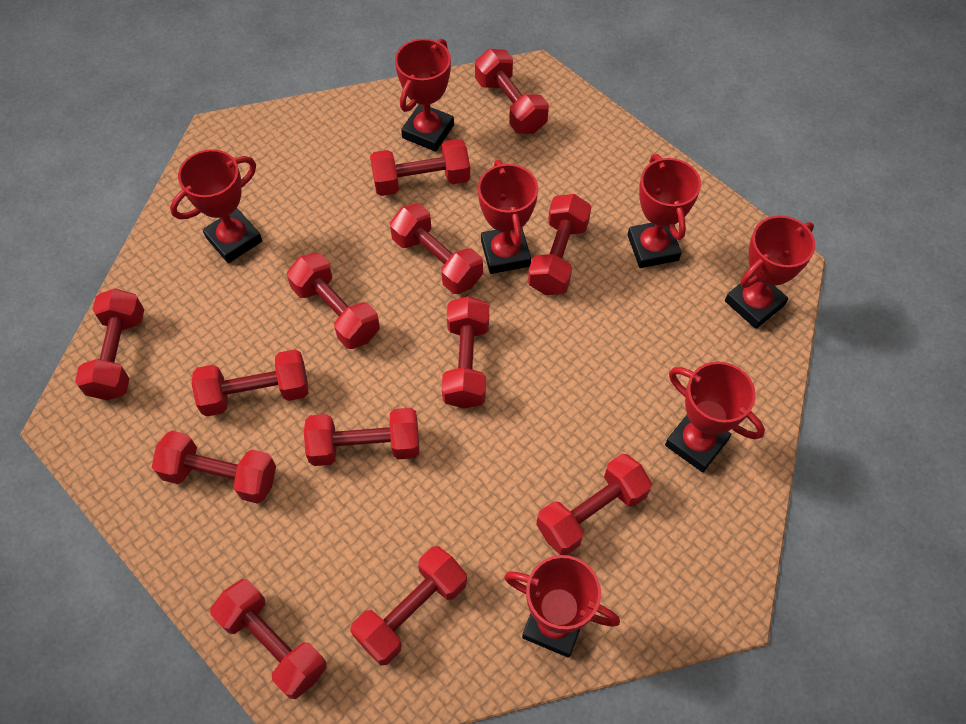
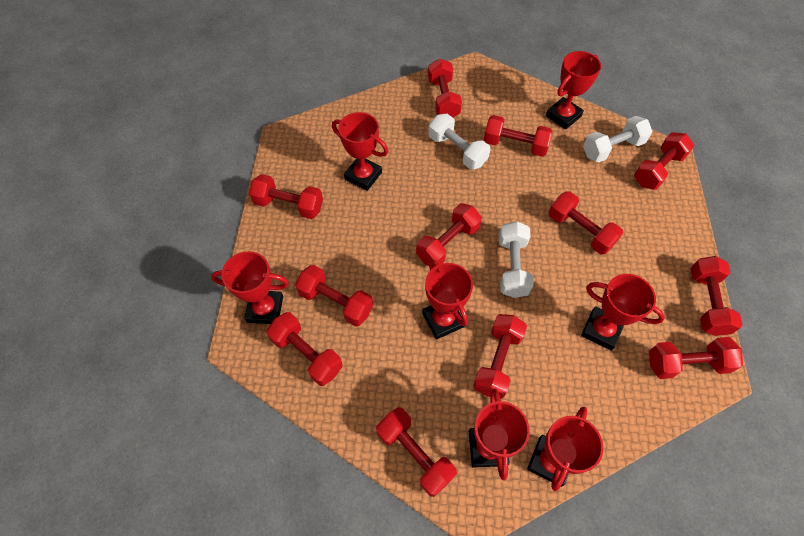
red dumbbell: [75,288,144,400] [152,431,276,504] [192,349,308,416] [210,579,327,699] [287,253,380,349] [304,408,419,466] [350,546,467,666] [370,139,470,196] [390,203,483,294] [442,296,489,409] [475,49,549,134] [528,194,591,295] [536,454,652,555] = 13 -> [249,174,323,219] [266,312,343,386] [295,265,373,327] [376,407,457,497] [416,203,482,266] [428,59,462,117] [473,314,527,399] [483,115,552,157] [548,191,623,255] [634,132,694,190] [649,337,743,379] [691,256,742,336] = 12
white dumbbell: none = 0 -> [428,114,491,170] [499,221,534,298] [583,116,653,163] = 3

